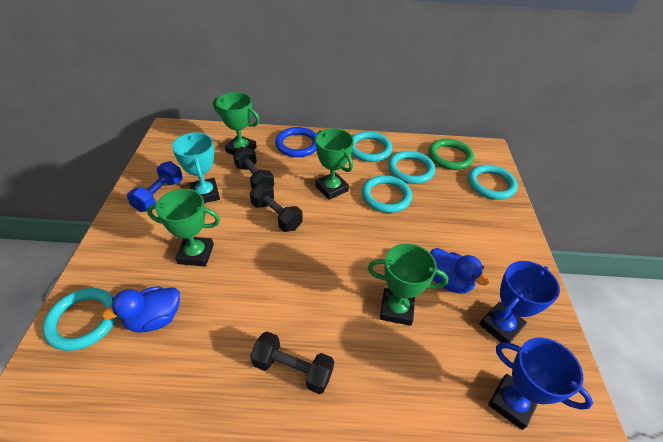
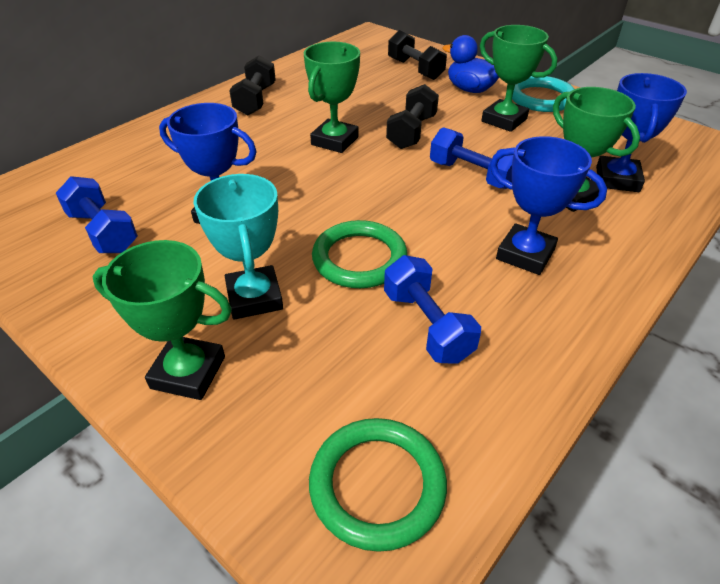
blue duck: [102,286,180,333] [430,248,489,294] = 2 -> [443,35,499,93] = 1
blue dumbbell: [127,161,183,212] = 1 -> [56,176,138,253] [384,255,481,364] [430,127,513,189] = 3
blue ring: [275,127,317,157] = 1 -> none = 0
blue trophy: [479,261,560,343] [488,337,593,430] = 2 -> [159,103,257,224] [490,136,607,275] [596,73,687,192] = 3
green ring: [428,139,474,170] = 1 -> [309,418,447,552] [312,220,408,288] = 2
turquoise ring: [42,288,117,351] [351,131,392,162] [361,175,412,213] [388,151,435,184] [468,165,518,200] = 5 -> [512,76,574,112] = 1

